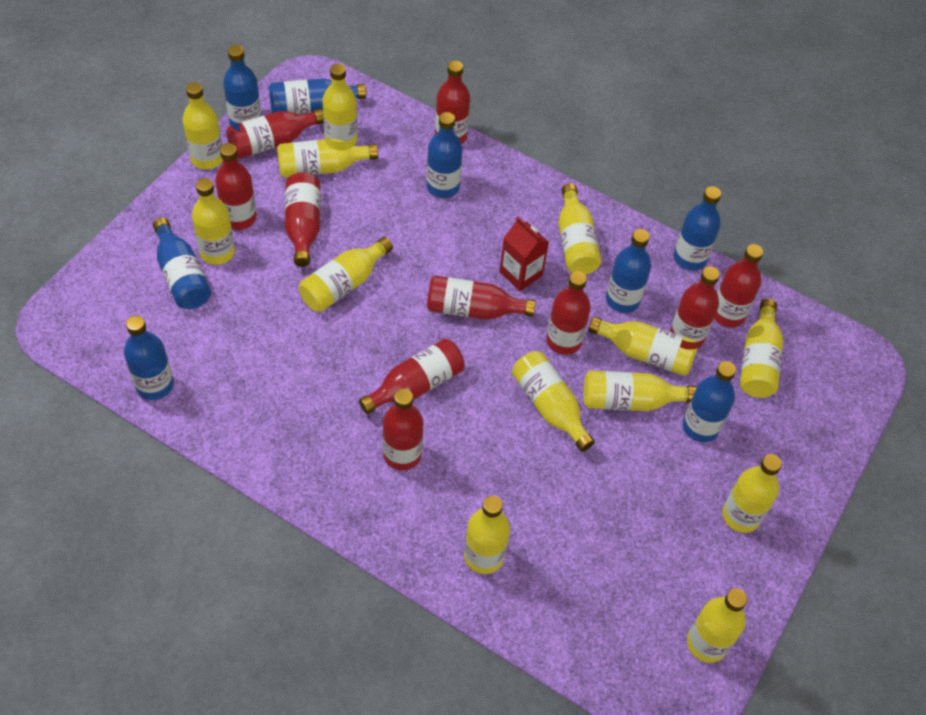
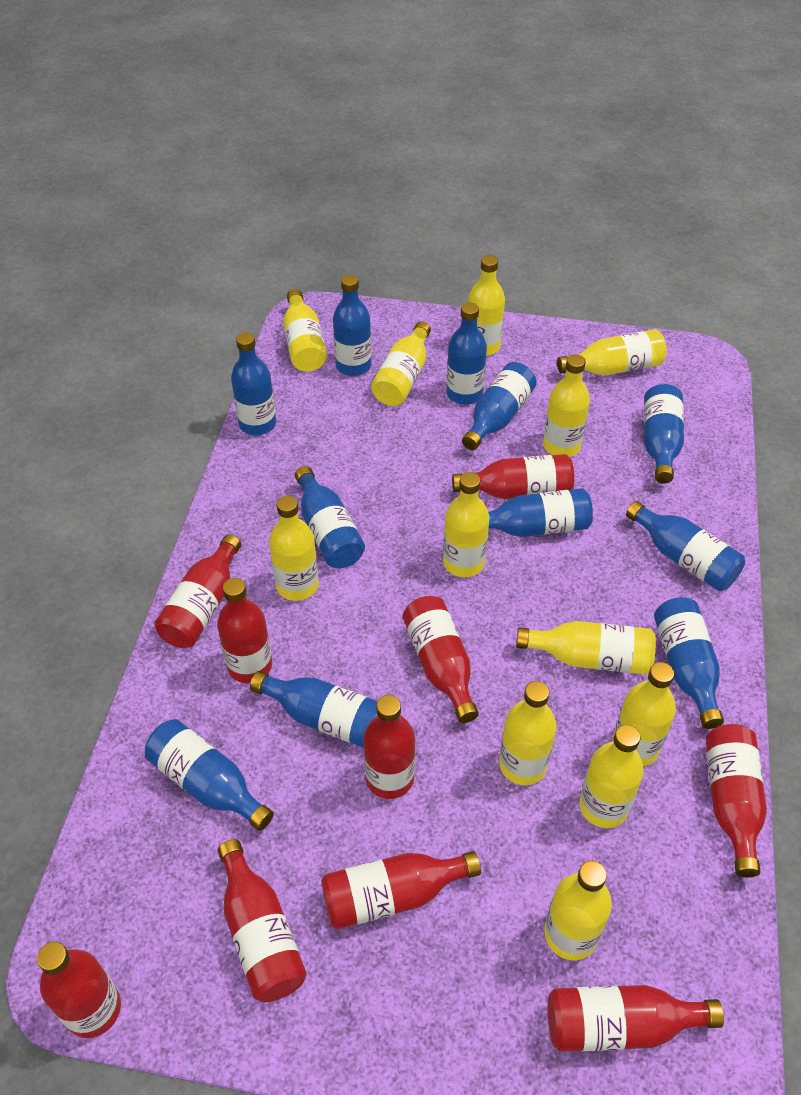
blue bottle: [124,315,174,400] [153,218,211,309] [223,45,262,125] [269,78,366,114] [427,112,463,198] [606,229,651,313] [674,186,721,271] [683,361,736,442] = 8 -> [145,719,274,831] [231,333,276,435] [250,671,378,748] [295,466,365,568] [333,275,372,376] [446,302,487,405] [462,362,536,450] [488,488,593,537] [626,501,745,591] [644,384,684,484] [654,597,724,729] = 11
red carton: [499,217,549,291] = 1 -> none = 0
yellow bottle: [182,82,223,170] [192,178,235,265] [277,139,378,178] [299,237,393,312] [322,64,358,146] [464,496,510,574] [512,351,595,452] [558,183,602,275] [583,371,697,411] [588,317,699,376] [687,589,747,663] [722,454,782,533] [740,299,783,398] = 13 -> [269,495,319,601] [283,289,327,372] [371,321,431,406] [443,472,489,577] [468,255,505,356] [499,681,557,785] [516,621,656,675] [543,354,590,457] [544,861,612,960] [557,329,667,376] [579,725,644,828] [612,662,676,766] = 12

